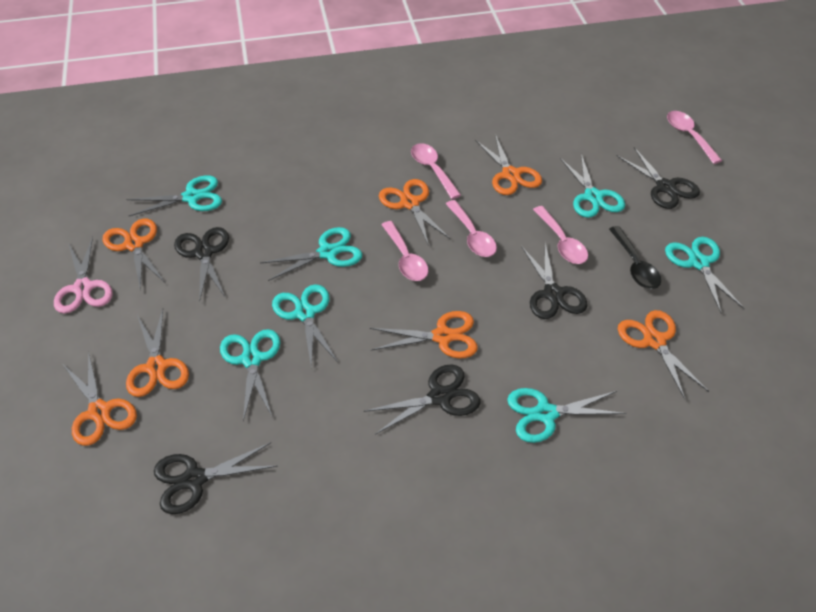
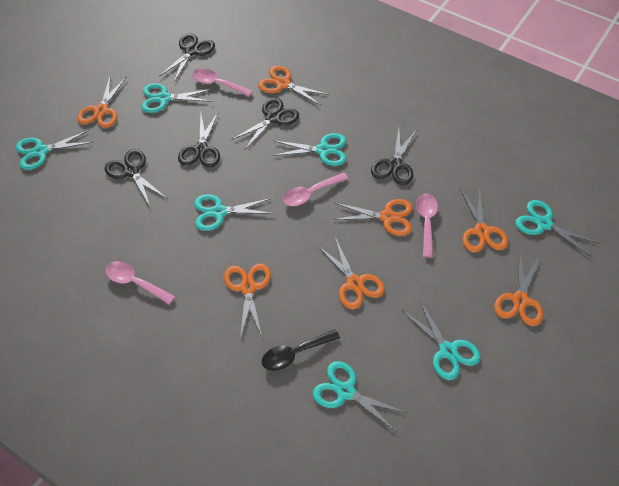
pink scissors: [54,236,112,314] = 1 -> none = 0
pink spoon: [381,221,428,281] [411,143,461,199] [446,200,497,257] [533,206,588,264] [667,111,722,164] = 5 -> [105,261,175,305] [192,68,253,97] [283,173,348,206] [416,193,438,258] = 4

